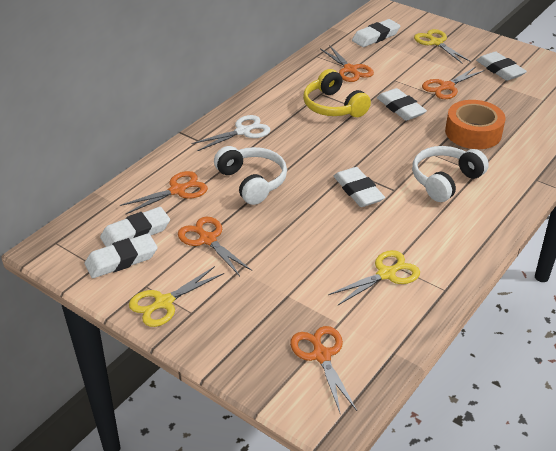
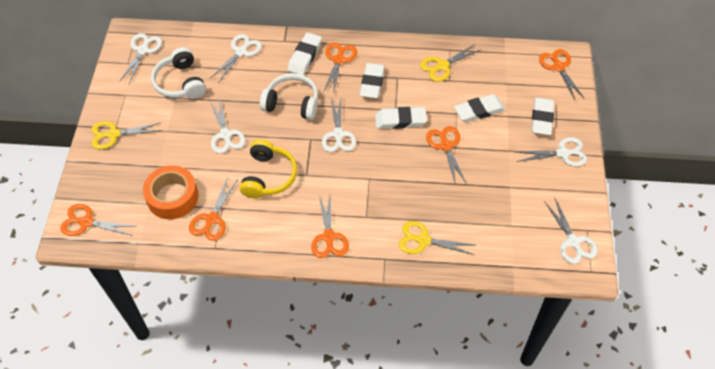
orange scissors: [120,171,208,214] [178,217,252,276] [290,326,357,415] [321,45,374,82] [422,67,485,99] = 5 -> [60,204,134,236] [189,177,237,241] [311,195,349,258] [323,42,357,95] [426,126,466,185] [539,49,585,100] = 6
white eraser: [85,233,158,278] [100,207,170,247] [334,167,385,207] [352,19,400,47] [377,88,427,121] [476,51,527,81] = 6 -> [288,32,322,75] [360,63,385,98] [375,107,427,129] [454,94,505,122] [531,98,554,135] = 5
white scissors: [191,115,270,151] = 1 -> [119,33,162,84] [209,97,246,154] [210,34,262,83] [322,98,356,152] [516,137,587,167] [544,198,598,264] = 6

